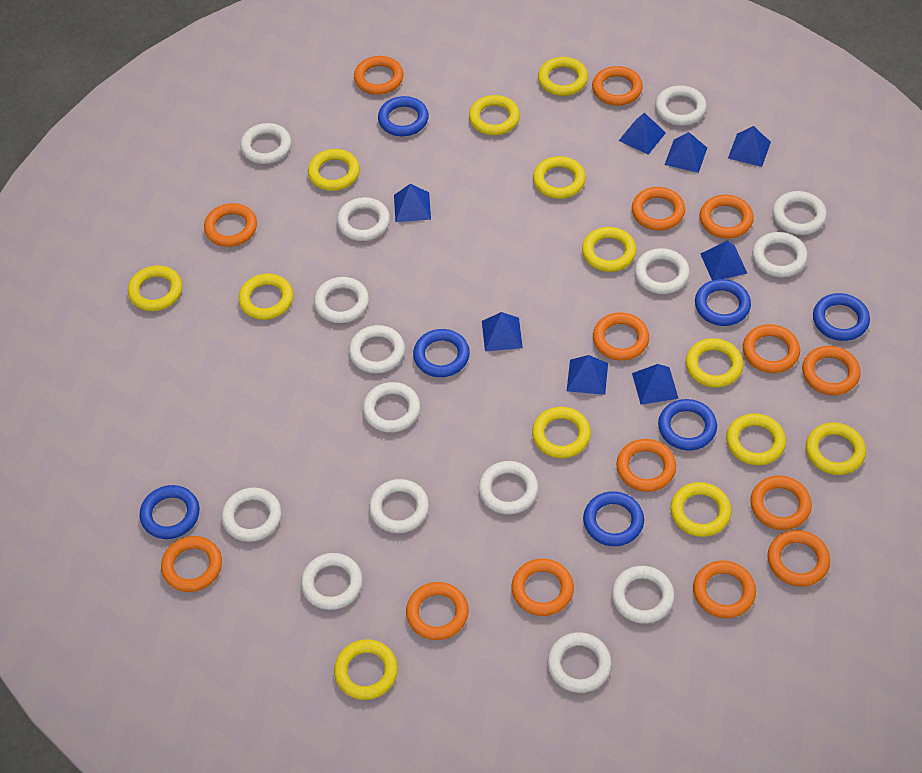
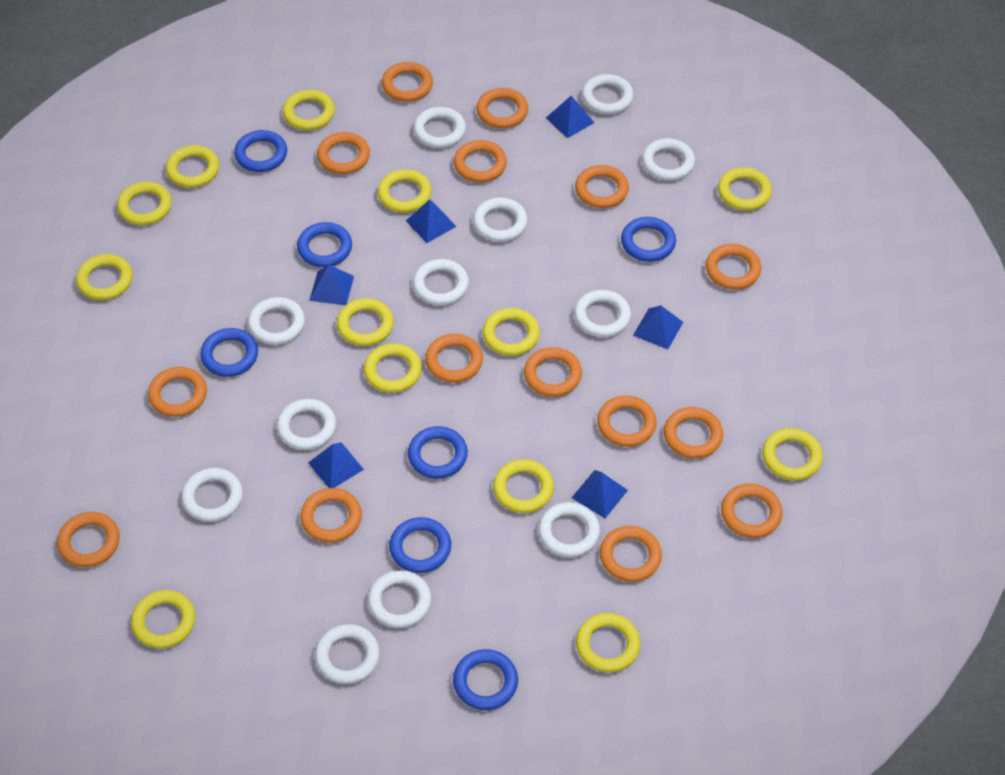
blue pyramid: [394,184,431,222] [482,312,523,351] [567,355,608,395] [619,113,666,155] [632,364,679,405] [665,132,707,173] [701,240,748,280] [728,126,771,167] = 8 -> [308,442,364,488] [309,265,354,305] [406,200,457,243] [546,96,595,138] [572,470,628,518] [633,306,683,349] = 6
white ring: [222,487,282,542] [240,123,291,164] [301,553,363,610] [314,277,369,323] [337,197,390,241] [349,325,405,374] [363,382,420,432] [369,479,429,533] [479,461,538,514] [547,632,612,693] [612,566,675,624] [634,248,690,294] [655,85,707,126] [752,232,808,277] [772,191,827,235] = 15 -> [182,468,243,522] [248,297,305,345] [277,399,336,450] [315,624,380,684] [368,570,431,628] [413,259,469,305] [414,107,466,148] [473,198,527,242] [538,502,600,557] [574,290,631,337] [582,74,634,114] [642,138,695,181] = 12

